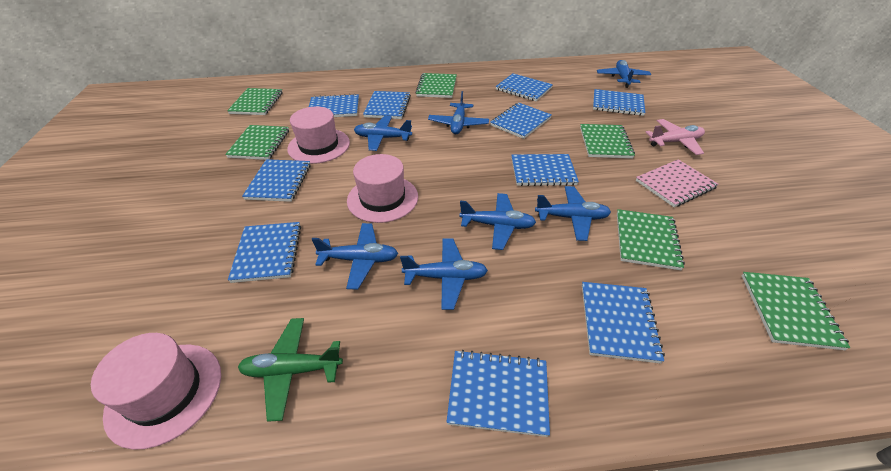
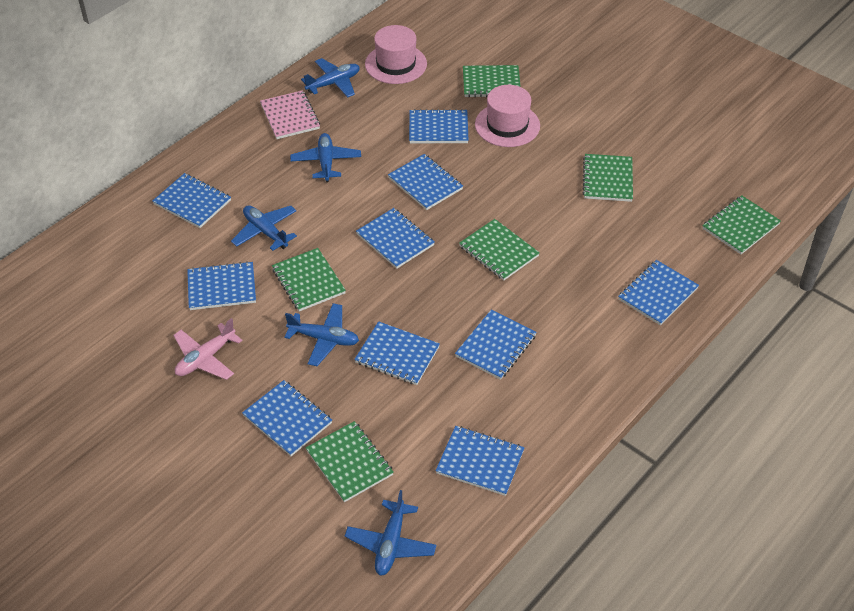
blue plane: [312,223,398,289] [354,116,412,151] [400,238,488,310] [428,91,489,134] [459,193,536,250] [535,186,611,241] [597,60,652,88] = 7 -> [231,206,297,251] [285,303,359,366] [290,133,361,182] [301,58,360,97] [345,490,436,576] = 5
green plane: [238,318,343,422] = 1 -> none = 0
pink hat: [91,333,221,450] [287,106,350,164] [347,154,418,223] = 3 -> [365,25,427,84] [475,85,540,147] = 2

